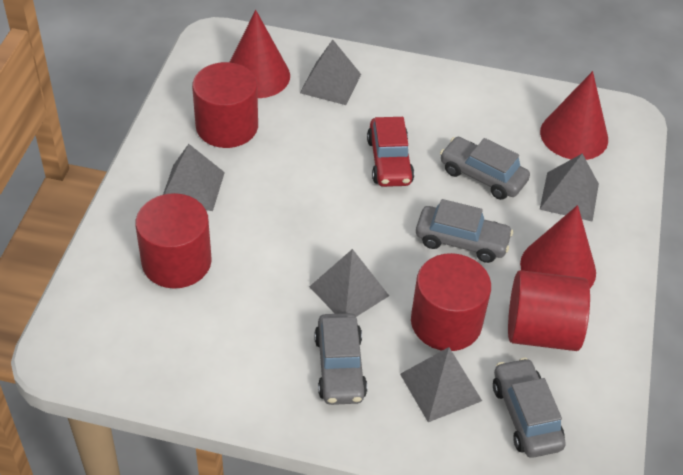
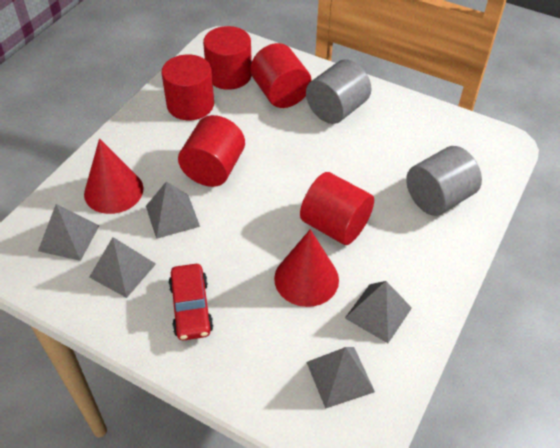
grey car: [314,313,367,405] [416,199,513,263] [440,137,530,200] [493,358,566,458] = 4 -> none = 0
grey cylinder: none = 0 -> [306,59,371,124] [406,146,482,216] = 2
red cone: [230,10,290,98] [520,205,596,288] [540,71,608,160] = 3 -> [84,138,144,214] [274,229,339,307] = 2
red cylinder: [135,193,212,289] [192,62,258,148] [411,253,491,351] [508,270,590,351] = 4 -> [161,55,214,120] [178,115,245,187] [203,26,252,90] [251,43,312,108] [300,172,374,245] = 5

